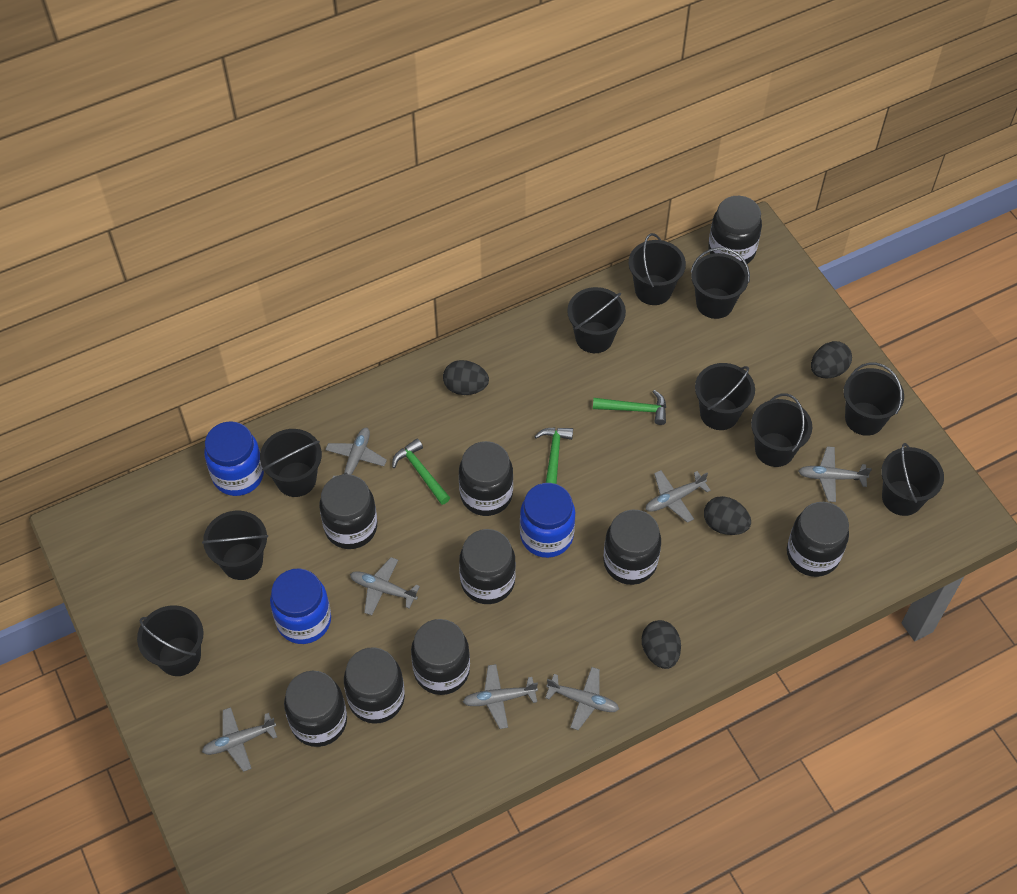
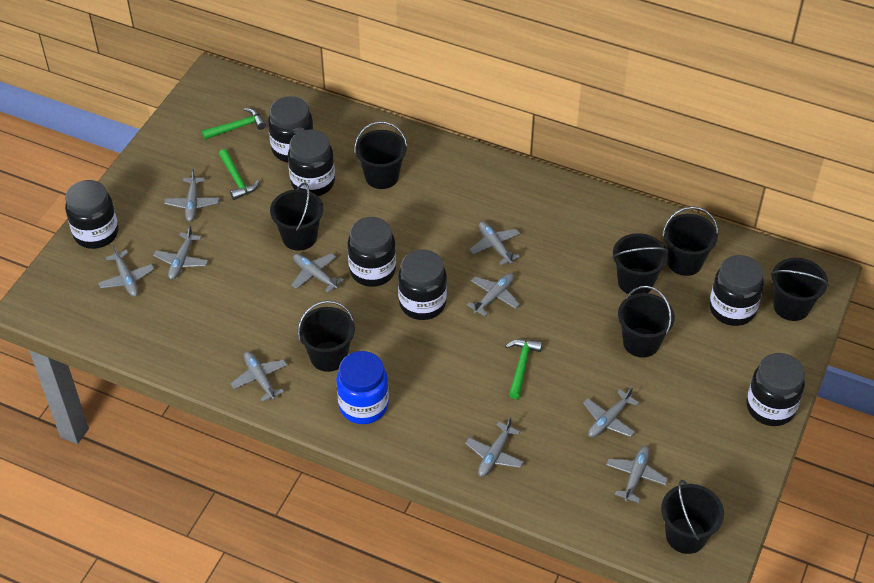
black bucket: [137,605,203,676] [202,511,268,580] [260,429,322,497] [567,287,626,353] [629,233,686,305] [691,247,750,319] [695,363,755,430] [751,394,812,467] [843,363,904,436] [881,443,944,516] = 10 -> [270,182,323,251] [298,301,355,372] [354,121,407,189] [612,233,669,295] [618,286,675,357] [661,480,724,554] [662,207,718,276] [771,258,829,321] = 8
black egg: [443,360,489,395] [642,620,681,669] [704,496,751,535] [811,341,852,379] = 4 -> none = 0
black jar: [284,671,347,747] [319,474,377,549] [344,647,405,724] [411,619,470,695] [459,441,513,516] [459,529,516,604] [603,510,661,585] [708,196,762,265] [787,502,849,577] = 9 -> [65,180,119,249] [268,96,314,162] [288,130,335,196] [348,217,396,287] [398,249,447,320] [709,255,764,326] [746,353,805,426] = 7
blue jar: [204,421,264,496] [270,569,331,644] [520,483,575,558] = 3 -> [336,351,389,424] = 1
grey plane: [202,707,277,772] [325,428,387,478] [350,557,420,615] [463,664,538,729] [545,667,619,730] [645,470,711,523] [798,446,872,502] = 7 -> [98,245,154,297] [153,225,208,280] [164,169,219,222] [230,352,287,402] [292,253,344,293] [465,417,524,477] [467,273,520,316] [469,221,520,265] [583,387,639,437] [606,446,668,503] = 10

